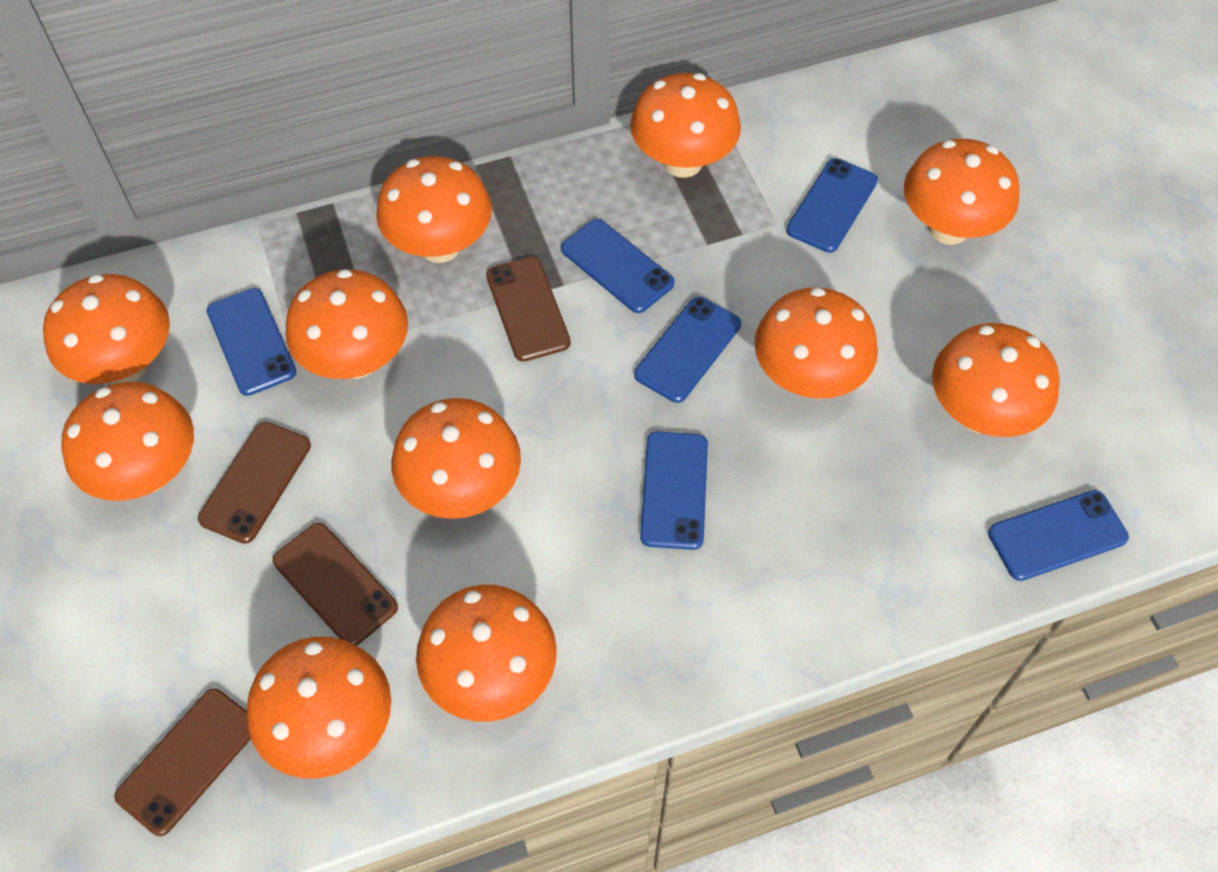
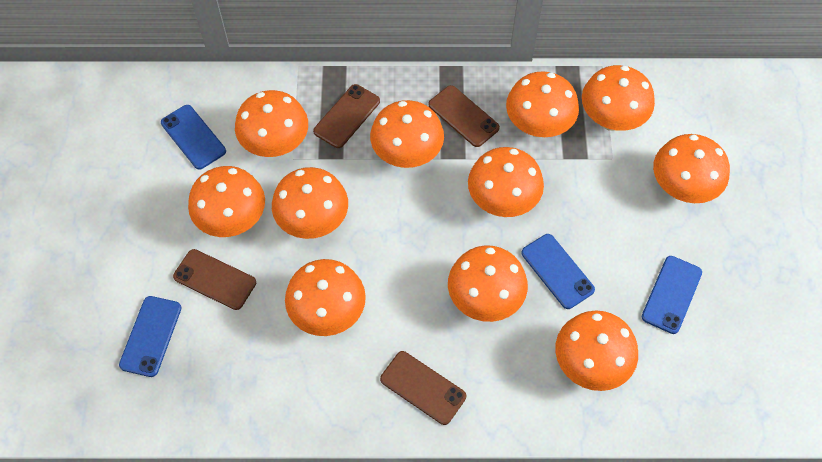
blue phone: [207,288,296,396] [561,219,675,313] [634,296,741,403] [640,431,708,550] [786,158,878,253] [988,490,1129,581] = 6 -> [119,296,182,377] [161,105,226,169] [521,234,595,309] [642,256,702,334] = 4

